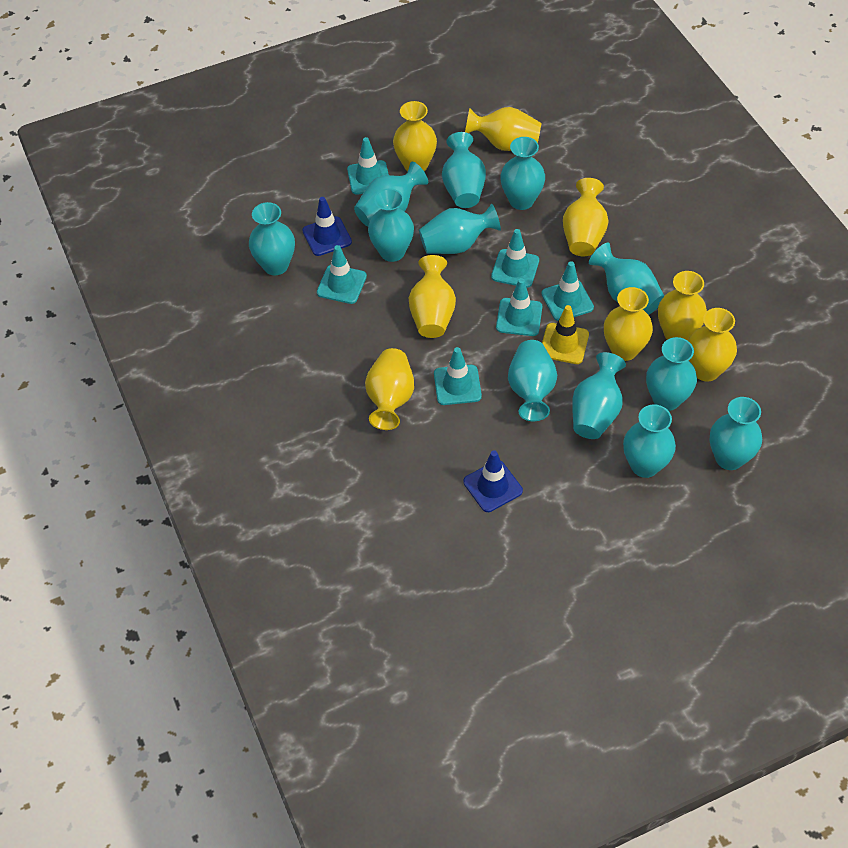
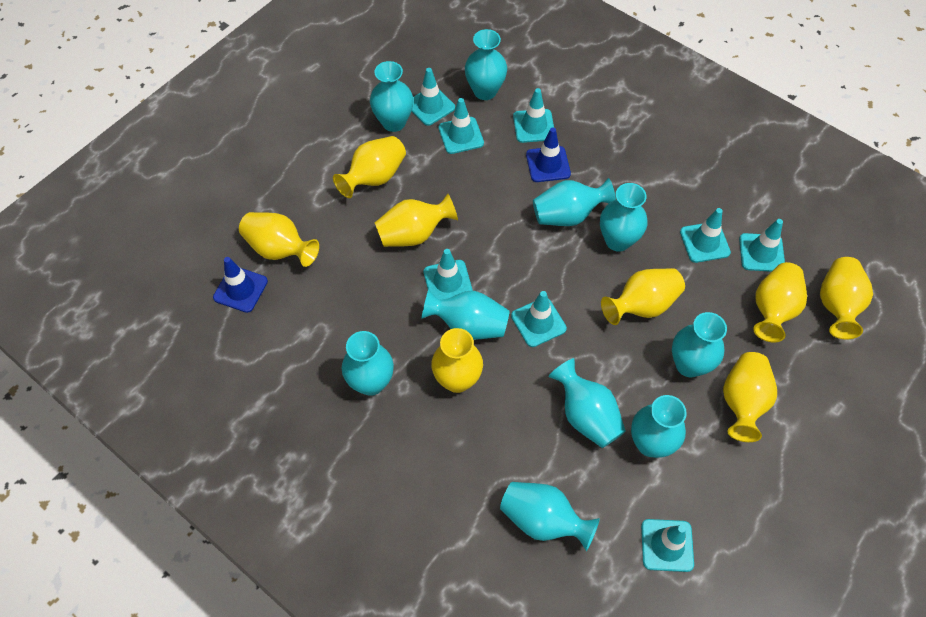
turquoise traffic cone: [317,245,367,304] [347,137,389,195] [434,347,482,405] [491,229,539,288] [496,278,542,336] [541,261,594,321] = 6 -> [411,68,455,126] [424,249,473,300] [439,98,484,154] [511,291,567,347] [513,88,554,143] [641,519,694,572] [680,208,731,263] [739,219,785,272] = 8
turquoise vase: [249,202,295,275] [354,162,428,227] [368,189,414,262] [419,204,501,254] [442,132,486,208] [500,137,545,210] [508,340,557,421] [572,352,626,439] [589,242,664,315] [623,404,676,478] [646,337,697,411] [710,397,762,470] = 12 -> [342,331,394,396] [370,61,413,132] [421,289,510,340] [465,29,507,100] [500,482,600,551] [533,178,616,226] [548,358,626,448] [600,183,648,252] [631,395,687,458] [672,312,727,377] = 10
yellow traffic cone: [542,305,589,364] = 1 -> none = 0

